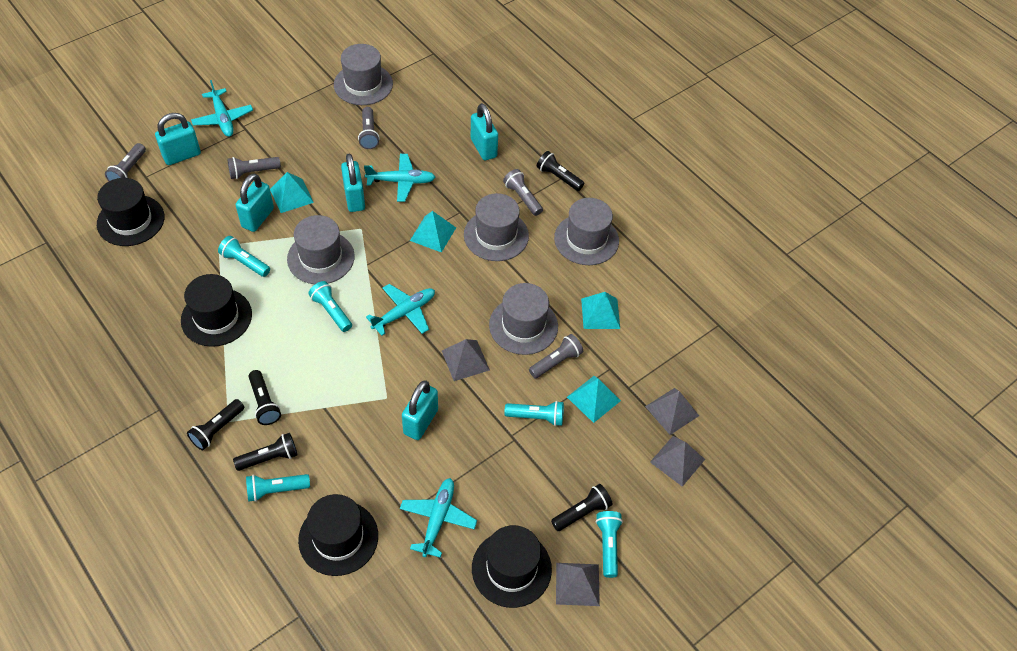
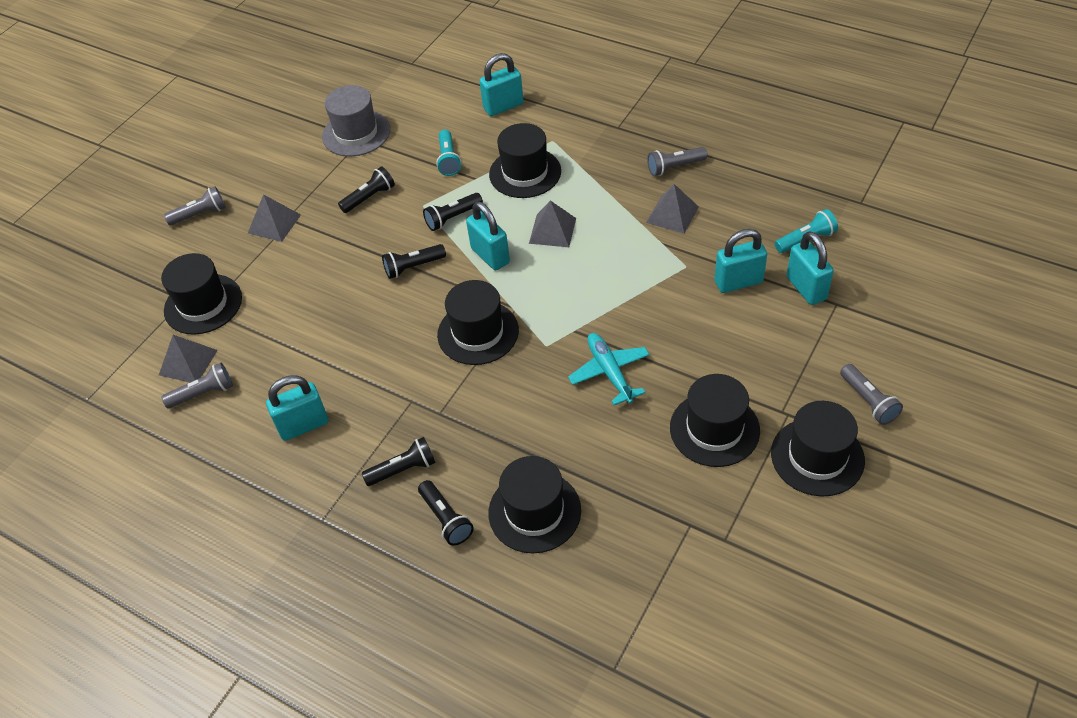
black hat: [97,178,165,246] [181,274,252,347] [298,494,378,576] [472,525,552,608] = 4 -> [161,253,242,335] [437,280,519,365] [488,456,581,553] [489,123,561,198] [670,374,760,467] [771,401,865,497] = 6
grey flashlight: [105,143,146,181] [227,157,281,179] [358,107,380,149] [503,169,543,216] [529,334,583,378] = 5 -> [161,363,233,409] [164,186,226,226] [647,147,707,176] [840,364,903,425] = 4
grey hat: [287,215,355,284] [334,44,393,105] [464,193,529,261] [489,283,558,355] [554,198,619,265] = 5 -> [322,85,390,156] = 1
turquoise flashlight: [218,236,270,277] [246,474,310,502] [308,281,352,332] [504,401,564,426] [596,511,623,578] = 5 -> [436,130,461,176] [775,209,838,253] = 2
turquoise plane: [191,80,253,137] [364,154,436,202] [366,284,435,336] [400,478,477,558] = 4 -> [568,333,650,405] = 1
turquoise pyramid: [270,172,314,213] [410,211,456,253] [567,376,621,423] [581,292,620,329] = 4 -> none = 0

